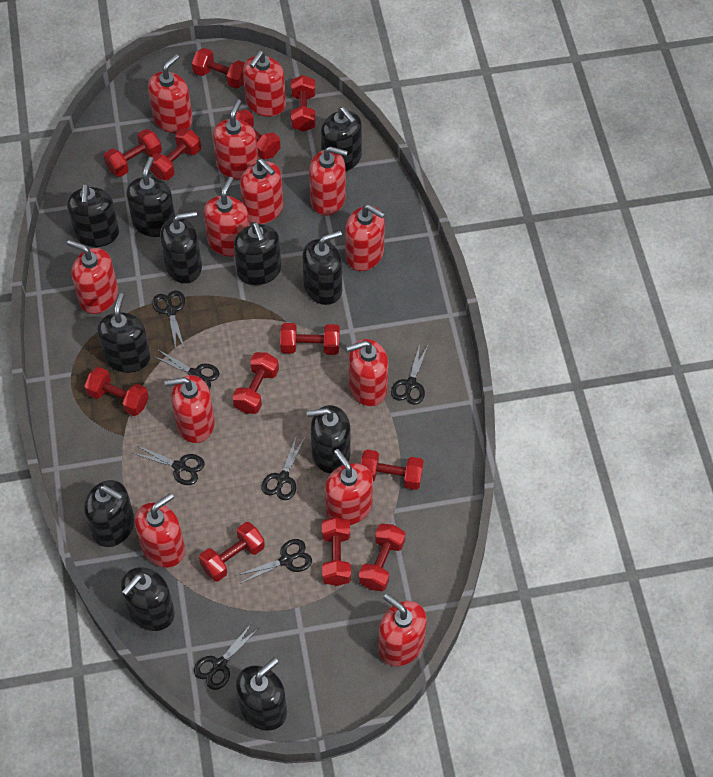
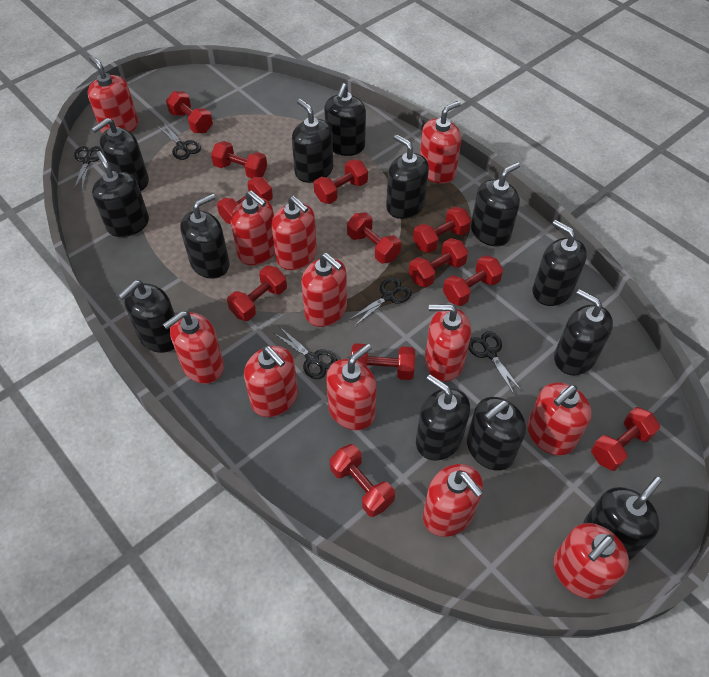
black scissors: [132,445,205,485] [152,291,185,349] [152,349,220,390] [194,623,259,690] [236,539,312,584] [262,435,305,500] [391,344,428,405] = 7 -> [74,146,102,190] [157,122,201,160] [274,327,337,379] [349,277,412,326] [468,331,522,394] = 5
black soap dispenser: [67,184,119,247] [84,480,135,547] [97,293,151,373] [121,567,175,631] [126,157,175,237] [160,211,202,284] [234,222,281,285] [236,658,287,731] [302,231,342,305] [307,405,351,473] [321,107,362,171] = 11 -> [91,118,149,191] [92,151,149,237] [118,280,175,353] [180,193,229,279] [292,99,333,183] [324,83,366,156] [386,134,429,219] [416,375,470,461] [467,397,526,471] [471,162,520,247] [532,220,587,306] [554,289,613,375] [583,477,662,560] = 13
red soap dispenser: [67,240,118,314] [135,493,185,568] [148,54,193,133] [164,375,215,443] [203,177,249,257] [213,100,258,180] [240,159,283,224] [243,51,286,117] [309,147,348,216] [325,449,373,525] [345,204,385,271] [346,339,388,406] [379,593,427,666] = 13 -> [88,55,138,133] [163,311,224,384] [231,191,275,265] [244,346,298,417] [271,196,317,270] [301,253,347,327] [326,344,377,430] [420,101,461,184] [423,464,483,537] [425,305,471,381] [527,383,592,456] [553,523,629,599] = 12

